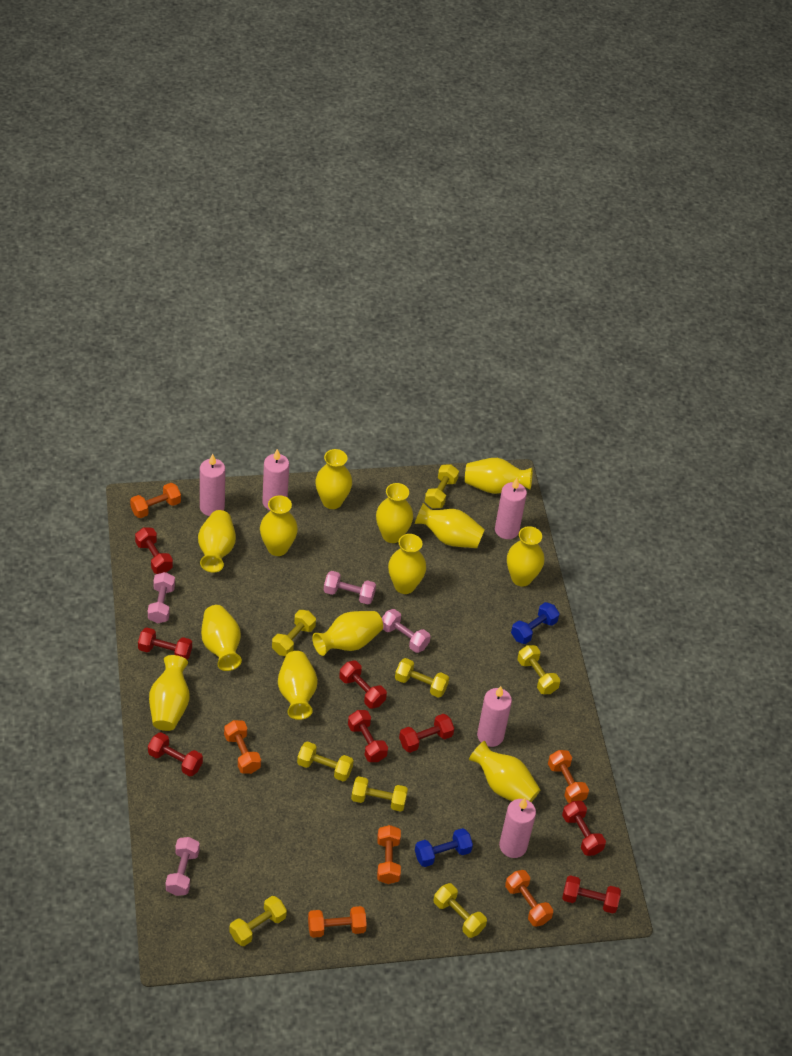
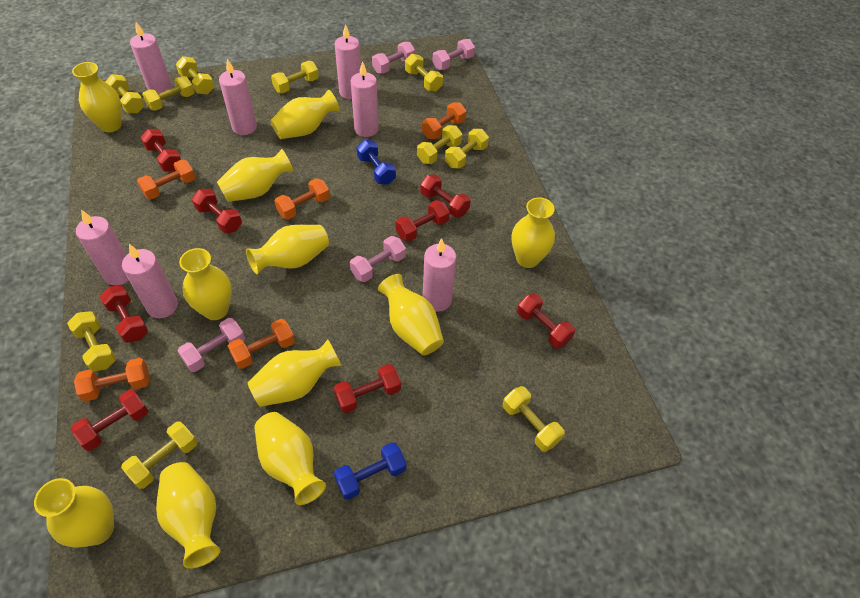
orange dumbbell: [130,483,181,518] [224,720,261,774] [308,906,367,938] [377,825,401,884] [505,870,553,927] [548,750,589,803] = 6 -> [74,358,150,402] [137,159,195,199] [228,319,295,369] [274,178,330,220] [422,102,466,139] = 5
pink candle: [200,454,225,516] [262,449,289,511] [477,686,512,747] [495,478,527,539] [499,798,536,858] = 5 -> [76,210,129,286] [122,244,178,318] [130,22,173,94] [219,59,257,135] [335,24,361,99] [351,61,379,137] [423,238,456,312] = 7
yellow dumbbell: [229,896,287,946] [272,610,316,656] [297,741,354,781] [351,776,408,812] [395,658,449,698] [425,464,459,509] [434,883,487,938] [517,645,560,694] = 8 -> [67,311,116,372] [105,74,145,113] [121,421,198,489] [142,76,194,111] [176,56,214,94] [271,61,319,93] [405,54,443,92] [417,125,462,164] [445,129,489,169] [503,386,565,452] = 10
yellow vase: [149,655,189,731] [198,510,236,572] [201,605,242,671] [260,496,298,556] [278,651,318,720] [312,611,383,656] [315,449,352,509] [376,483,413,543] [388,534,426,594] [415,503,485,548] [465,458,533,494] [469,741,541,802] [507,526,544,587] = 13 -> [34,478,114,548] [72,62,122,132] [156,462,220,569] [179,248,232,320] [217,149,293,202] [246,225,329,274] [248,339,342,407] [254,412,326,505] [270,90,339,139] [378,274,444,355] [512,197,555,268] = 11

